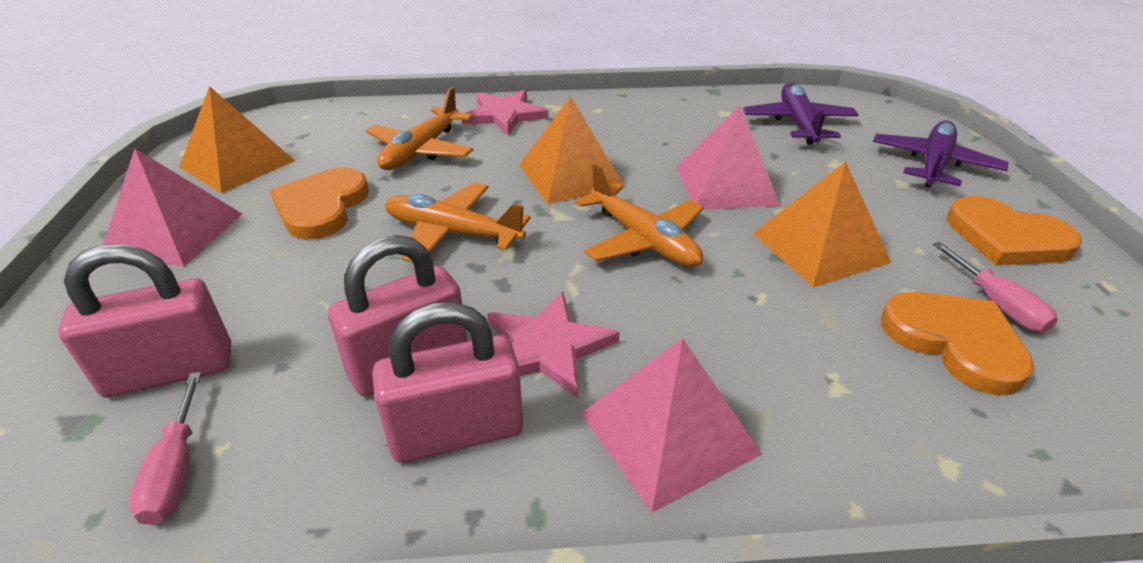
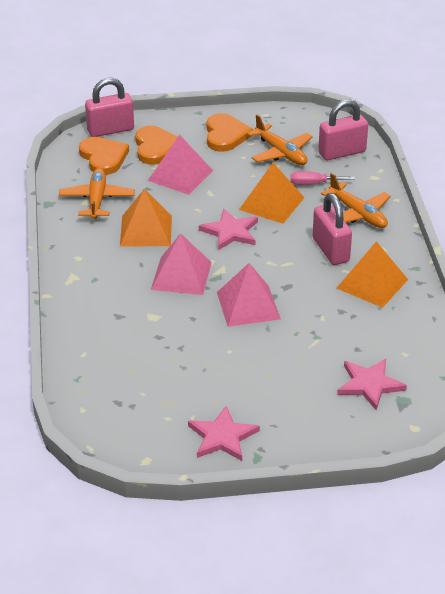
pink screwdriver: [129,372,202,525] [932,242,1058,333] = 2 -> [291,171,355,185] = 1
pink star: [462,90,549,135] [487,292,620,398] = 2 -> [188,406,260,461] [199,209,258,250] [337,359,407,410] = 3
purple plane: [743,83,859,145] [873,121,1008,187] = 2 -> none = 0

